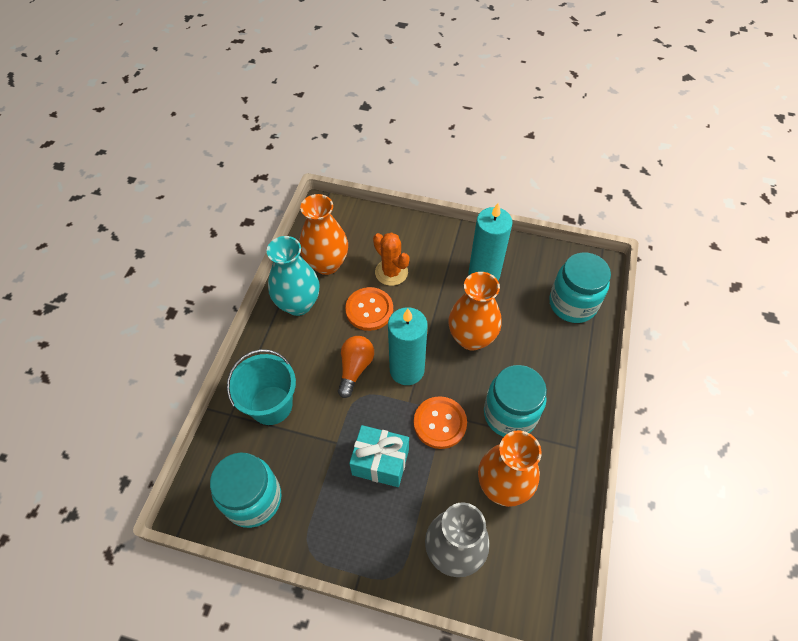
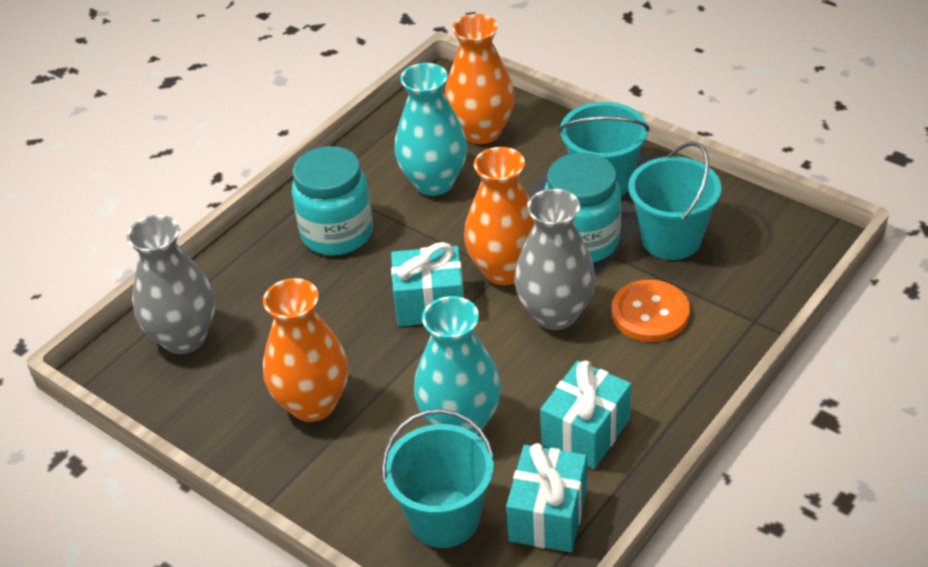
grey vase: [425,502,490,577] = 1 -> [127,215,215,354] [514,189,596,330] = 2
orange button: [345,287,393,331] [414,396,467,449] = 2 -> [611,280,690,342] = 1
orange cactus: [373,232,409,286] = 1 -> none = 0
orange light bulb: [338,336,374,398] = 1 -> none = 0
turquoise bucket: [227,349,296,425] = 1 -> [382,409,494,548] [558,102,649,196] [628,142,721,260] = 3
turquoise candle: [388,307,428,385] [468,203,513,281] = 2 -> none = 0
turquoise gift: [349,425,409,487] = 1 -> [391,242,464,326] [506,443,587,552] [540,360,631,469] = 3
turquoise jar: [210,452,282,528] [484,365,547,437] [549,252,611,323] = 3 -> [292,146,373,255] [544,152,621,262] = 2
turquoise vase: [267,236,320,316] = 1 -> [394,63,468,196] [414,296,501,435] = 2

